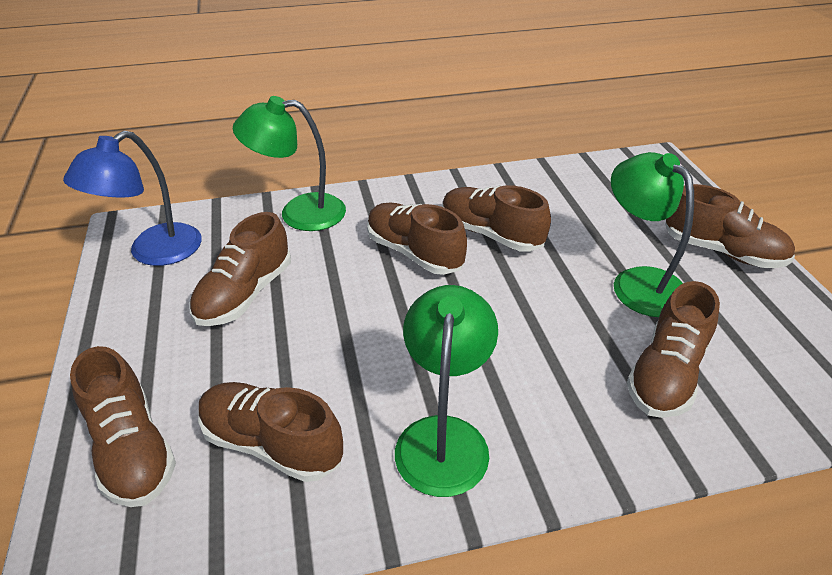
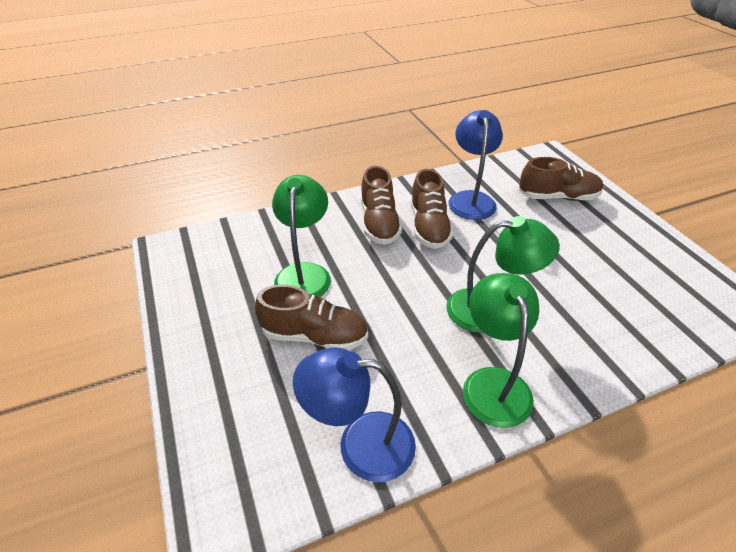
blue lamp: [63,131,202,266] = 1 -> [293,348,416,482] [448,110,503,220] = 2
brown shoe: [70,346,176,507] [189,212,291,326] [198,382,343,482] [367,203,467,275] [442,185,551,252] [627,281,720,418] [665,184,795,268] = 7 -> [255,285,368,350] [361,166,402,245] [410,169,453,249] [519,157,603,201] = 4

